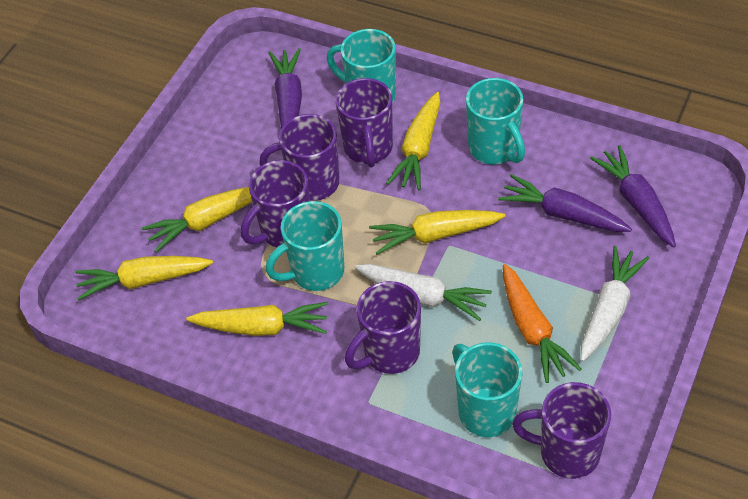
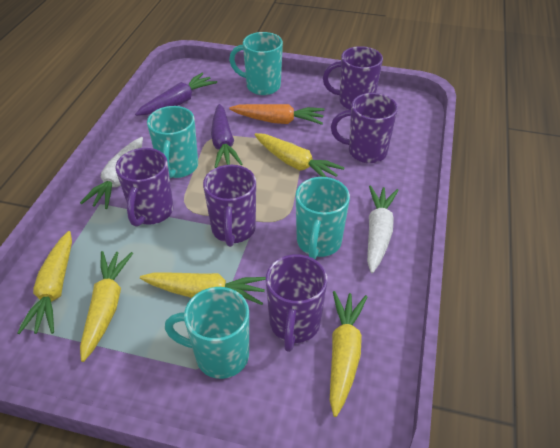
purple carrot: [269,48,302,128] [498,174,632,232] [590,145,676,247] = 3 -> [135,73,217,116] [211,104,242,168] = 2

